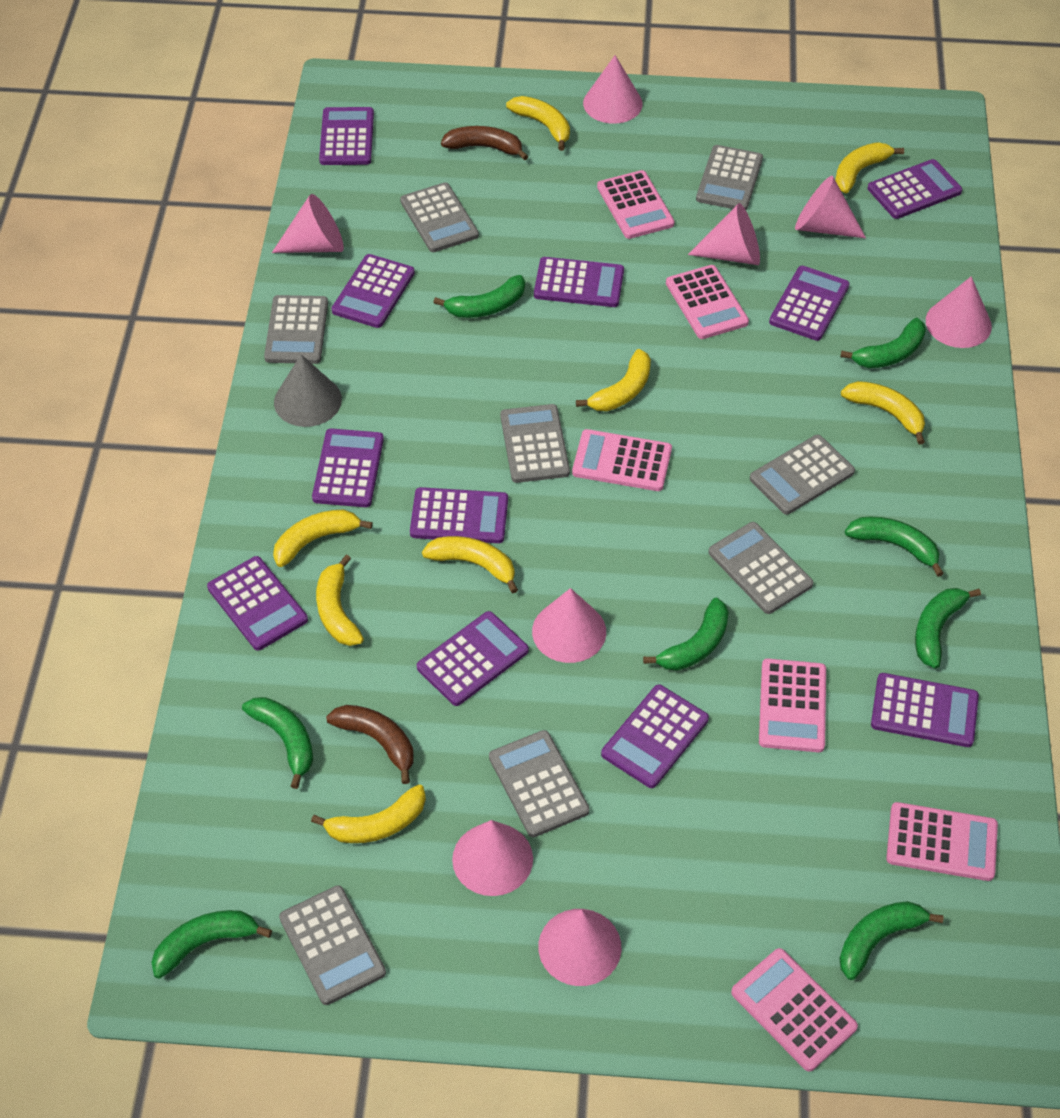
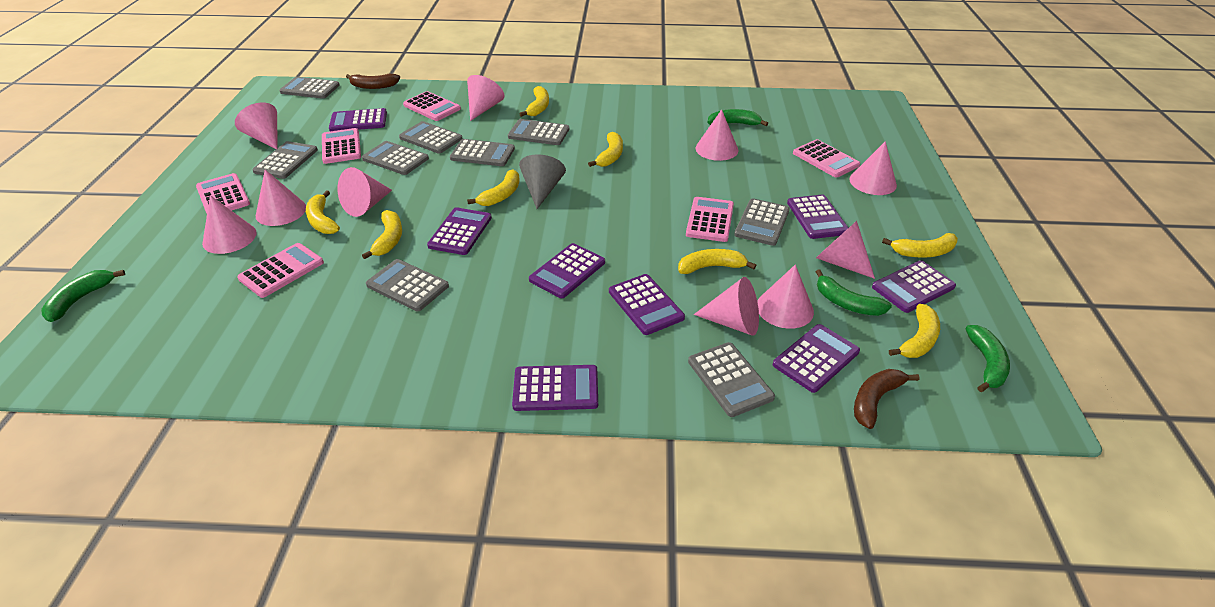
green banana: [151,910,272,979] [242,697,313,789] [433,275,525,318] [643,598,729,670] [839,901,944,980] [840,318,926,368] [845,517,944,577] [915,588,981,668] = 8 -> [41,270,125,322] [708,109,768,126] [816,269,892,316] [966,325,1010,392] = 4
grey calculator: [264,295,328,364] [279,885,386,1005] [400,182,479,252] [489,730,590,837] [500,404,570,483] [696,145,763,210] [709,522,813,614] [750,435,855,515] = 8 -> [252,141,318,179] [279,77,340,99] [362,141,429,175] [366,259,449,311] [399,121,463,154] [450,139,515,166] [508,119,569,145] [688,342,775,417] [734,198,790,246] = 9
pink cone: [272,194,344,253] [452,820,533,896] [532,588,606,663] [538,909,621,986] [583,55,643,123] [688,203,760,265] [795,176,866,238] [926,276,992,348] = 8 -> [202,195,257,254] [235,102,277,149] [256,170,306,226] [337,167,392,217] [467,75,505,121] [694,277,759,336] [696,109,739,161] [757,265,814,329] [816,221,875,279] [850,141,897,195] = 10
purple calculator: [207,556,308,651] [312,428,384,507] [319,107,374,165] [332,254,415,328] [410,487,508,543] [417,611,529,706] [534,257,624,307] [601,685,709,788] [769,266,850,341] [868,159,962,219] [871,673,979,747] = 11 -> [329,108,387,131] [427,207,492,255] [512,365,598,411] [529,243,605,298] [609,274,685,335] [773,324,860,393] [787,195,848,239] [872,260,956,313] = 8

